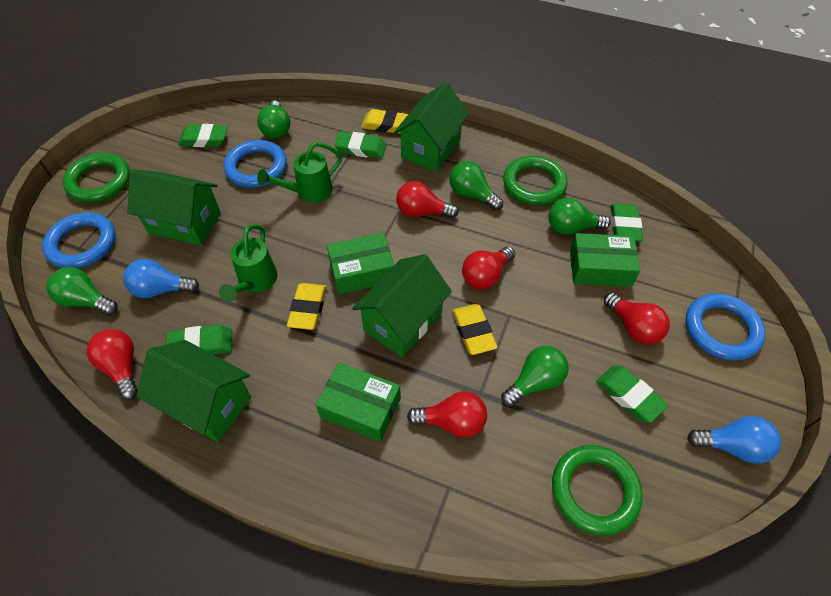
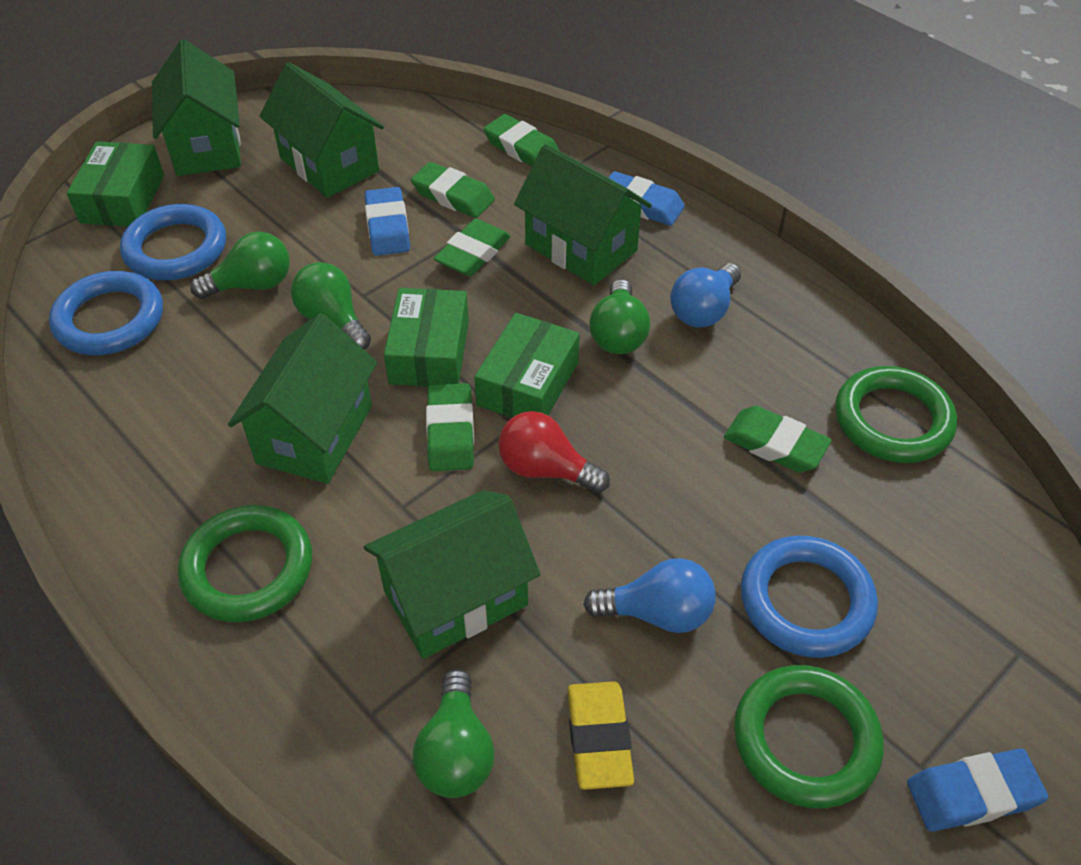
blue eraser: none = 0 -> [365,187,410,256] [609,171,685,226] [907,748,1049,832] = 3
green house: [127,169,221,246] [137,340,251,442] [352,254,452,357] [394,82,469,172] = 4 -> [152,40,241,176] [228,313,377,484] [260,62,384,198] [364,490,540,659] [514,144,652,285] = 5
green light bulb: [46,267,118,315] [257,100,290,139] [449,161,503,211] [501,346,569,407] [548,198,611,235] = 5 -> [190,232,290,299] [291,262,371,350] [413,669,494,798] [590,279,650,354] = 4
green watering can: [219,224,278,302] [257,142,342,202] = 2 -> none = 0
red light bulb: [87,329,138,400] [396,181,459,218] [407,391,487,438] [462,247,515,290] [604,293,670,344] = 5 -> [499,411,610,493] = 1
yellow eraser: [287,283,327,330] [361,109,408,134] [452,304,498,355] = 3 -> [568,681,634,790] = 1

